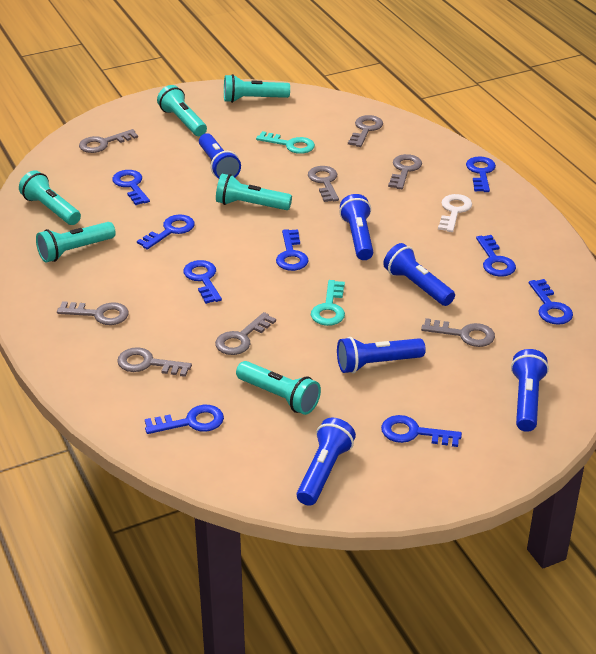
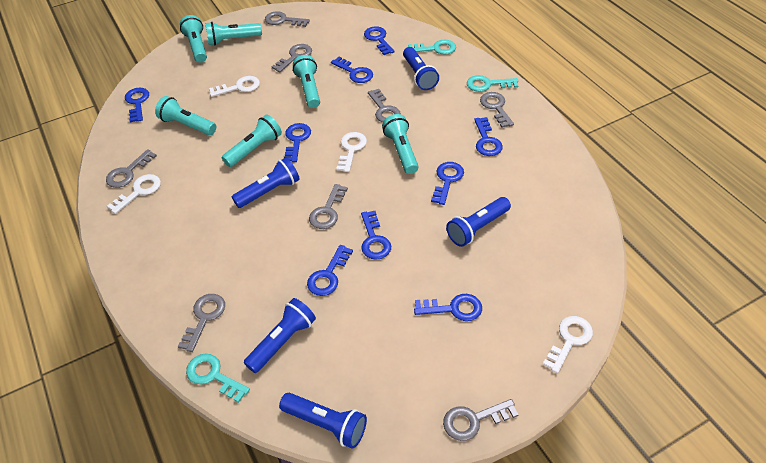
blue flashlight: [199,133,241,179] [297,418,356,506] [337,337,426,373] [339,194,373,260] [383,243,455,306] [511,349,549,432] = 6 -> [232,157,300,208] [244,298,316,373] [279,393,367,449] [403,47,439,90] [446,197,511,247] = 5
turquoise key: [256,131,315,154] [311,280,345,326] = 2 -> [186,354,250,403] [408,40,456,55] [467,75,518,92] = 3
white key: [438,194,472,232] = 1 -> [107,174,161,214] [209,76,260,97] [336,132,367,172] [543,316,593,373] = 4

